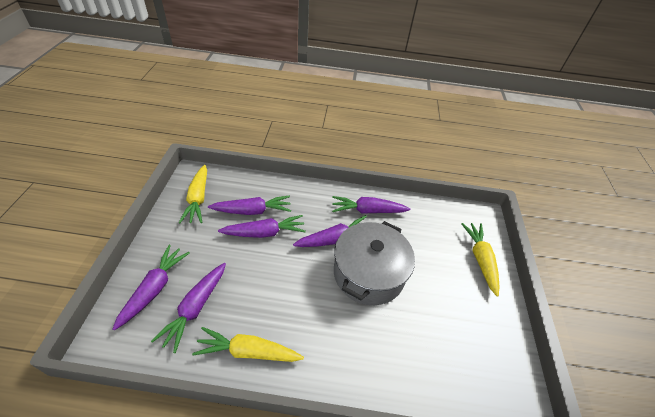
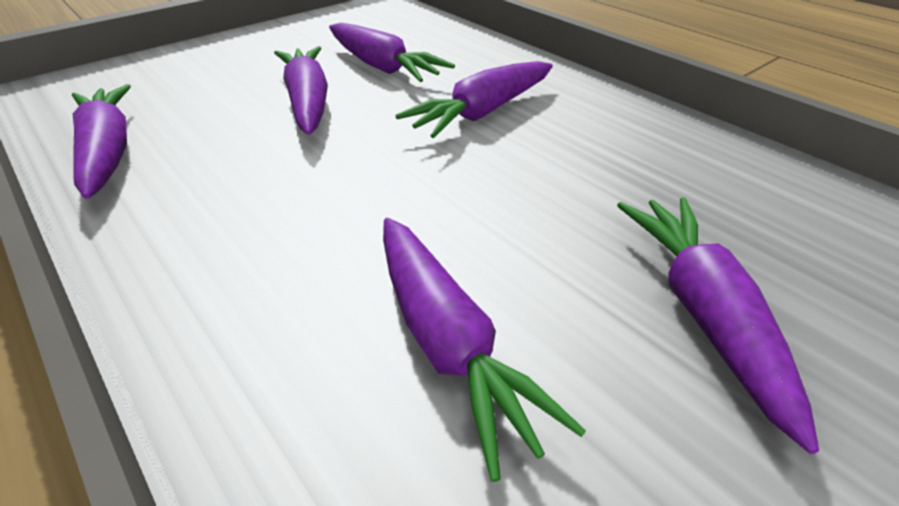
grey pot: [334,221,415,305] = 1 -> none = 0
yellow carrot: [179,165,207,223] [192,327,304,362] [461,223,500,297] = 3 -> none = 0

